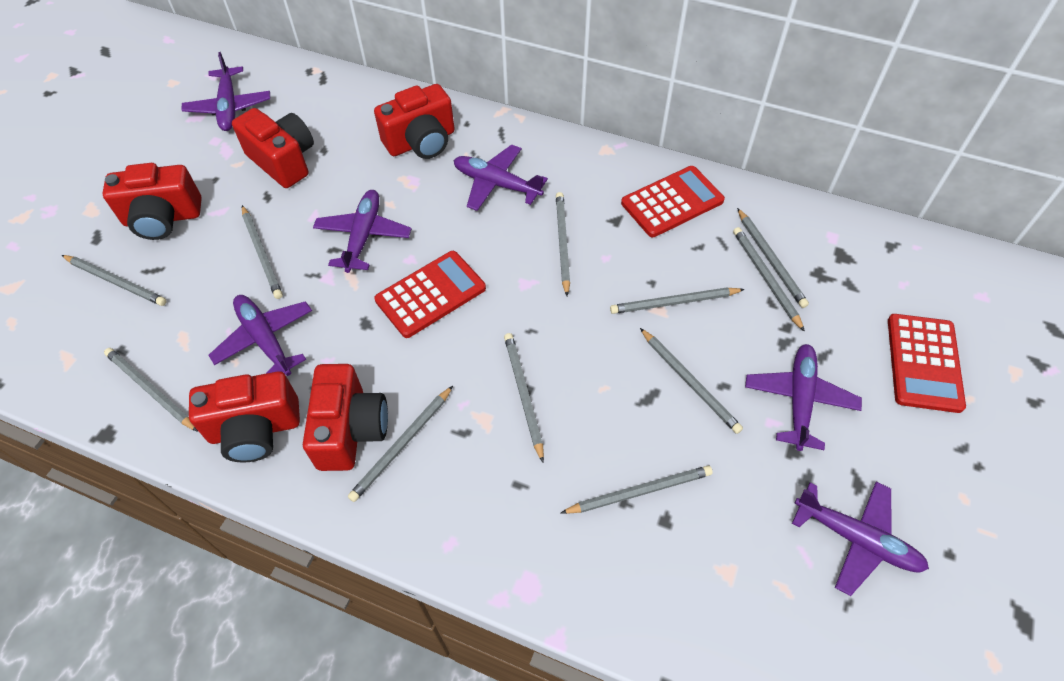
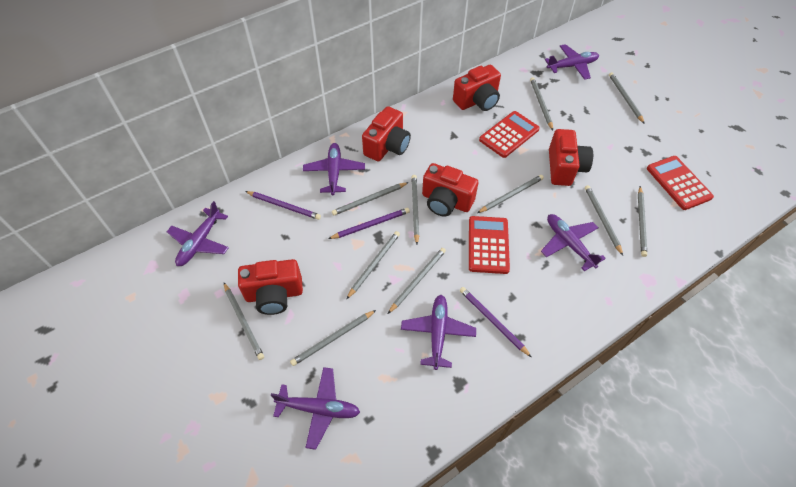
purple pencil: none = 0 -> [245,191,321,220] [328,208,410,239] [460,287,531,357] = 3

